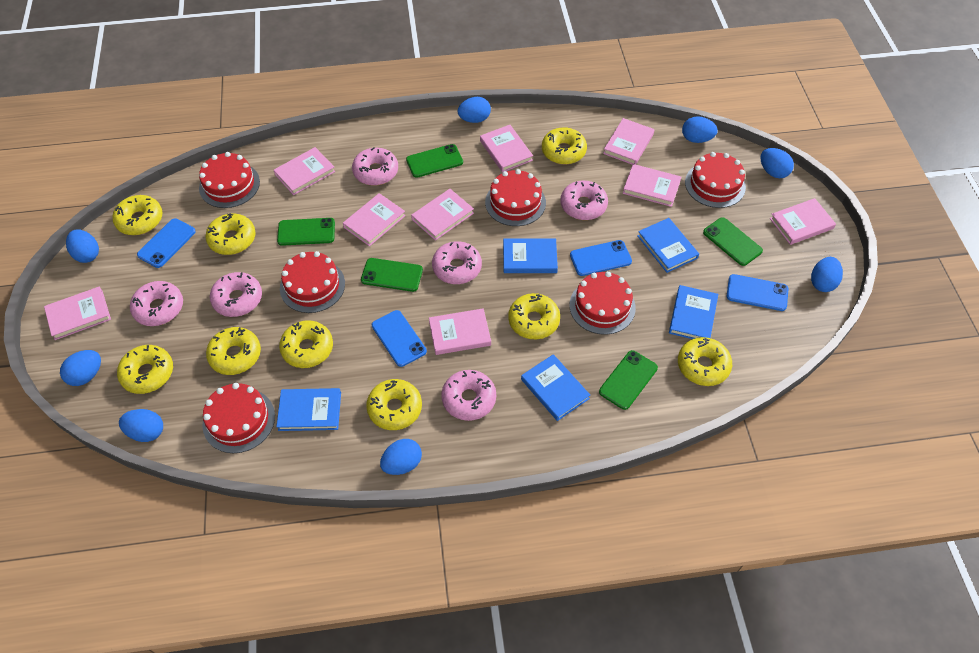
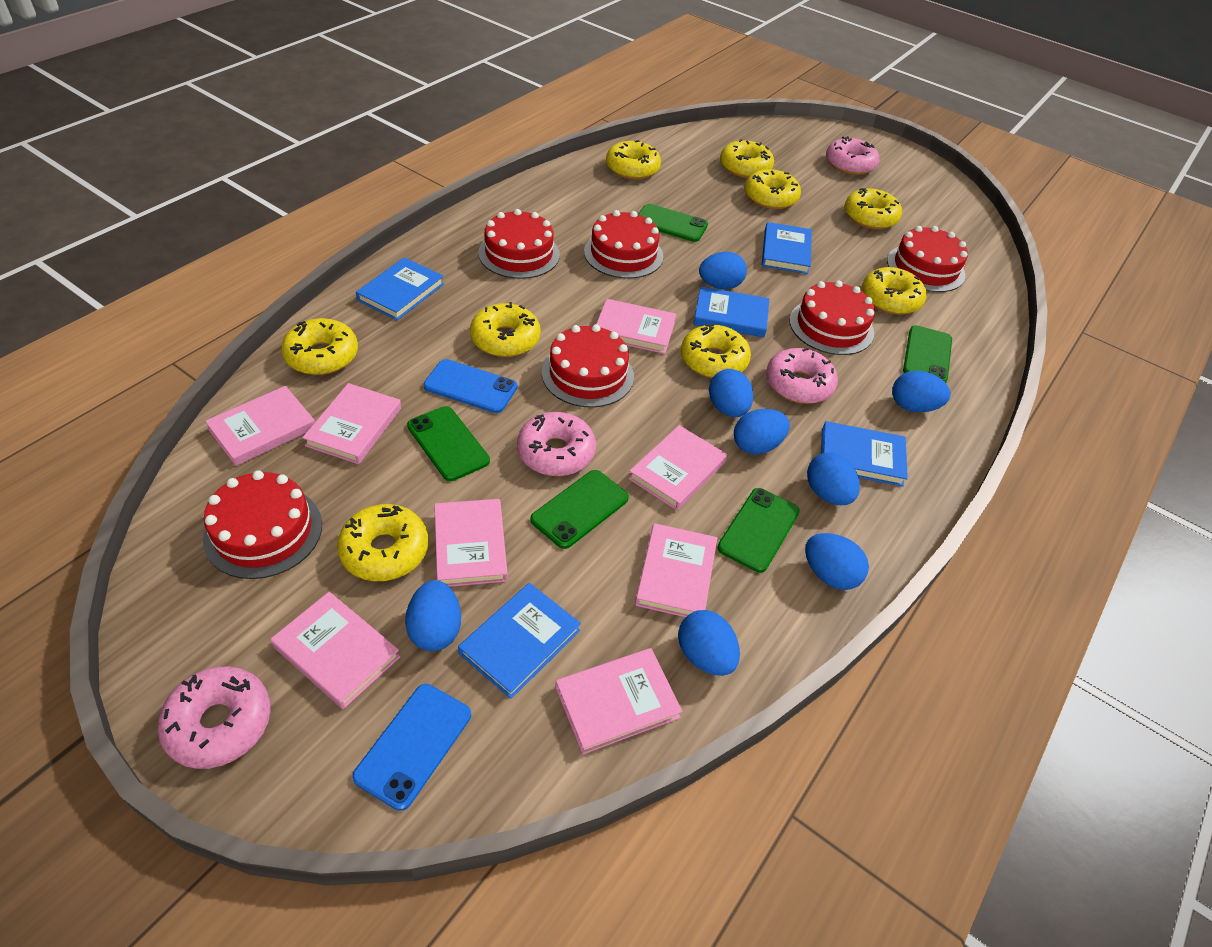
blue phone: [137,218,196,268] [372,310,427,367] [570,240,632,276] [727,274,789,311] = 4 -> [352,684,471,811] [423,359,517,413] = 2
pink book: [44,287,111,340] [274,147,335,195] [343,193,406,246] [411,189,474,241] [429,309,491,355] [480,125,533,172] [603,118,654,165] [623,164,681,207] [770,198,836,245] = 9 -> [205,386,315,466] [270,592,400,709] [302,383,401,464] [434,499,508,587] [555,648,683,754] [596,299,676,354] [628,425,727,511] [635,523,717,617] = 8
pink donut: [130,281,183,326] [210,272,262,317] [352,147,398,186] [432,241,482,284] [441,370,496,421] [561,181,608,220] = 6 -> [158,667,271,769] [517,412,596,476] [766,348,838,404] [826,136,879,175] = 4

